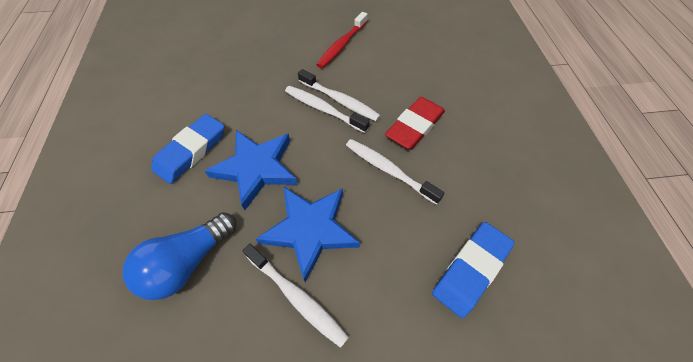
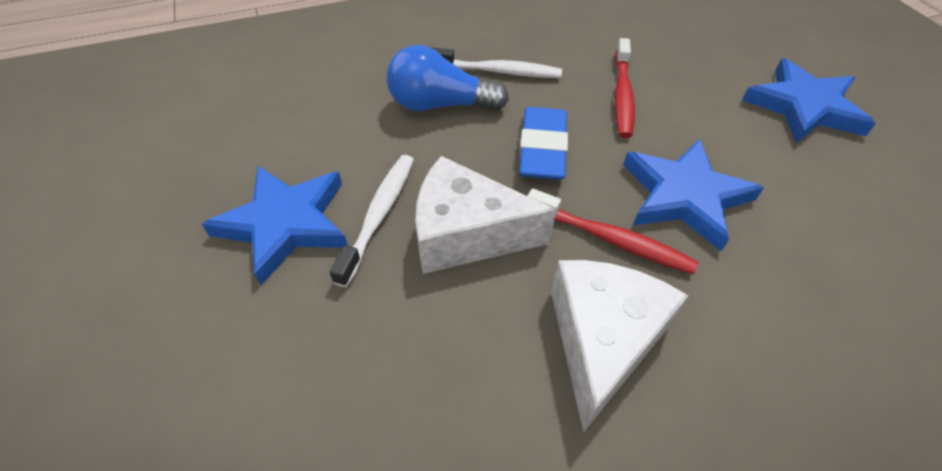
blue eraser: [151,114,224,184] [432,222,515,318] = 2 -> [519,107,568,180] = 1
blue star: [205,130,298,210] [256,187,360,283] = 2 -> [202,166,348,285] [623,139,764,251] [742,58,876,143] = 3
red eraser: [385,97,445,150] = 1 -> none = 0
red toothbrush: [317,12,368,68] = 1 -> [527,189,698,274] [615,38,635,138] = 2
white cheese: none = 0 -> [415,156,556,274] [551,260,688,433] = 2
white toothbrush: [242,244,349,348] [285,86,370,133] [298,69,381,121] [346,139,445,205] = 4 -> [330,155,414,287] [431,47,562,78] = 2

